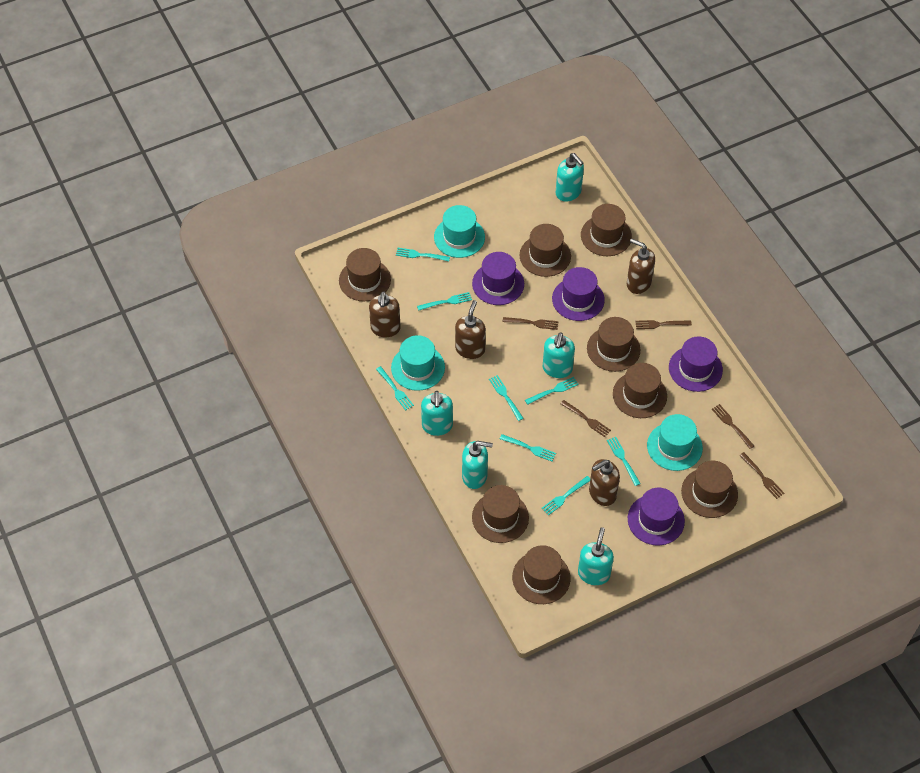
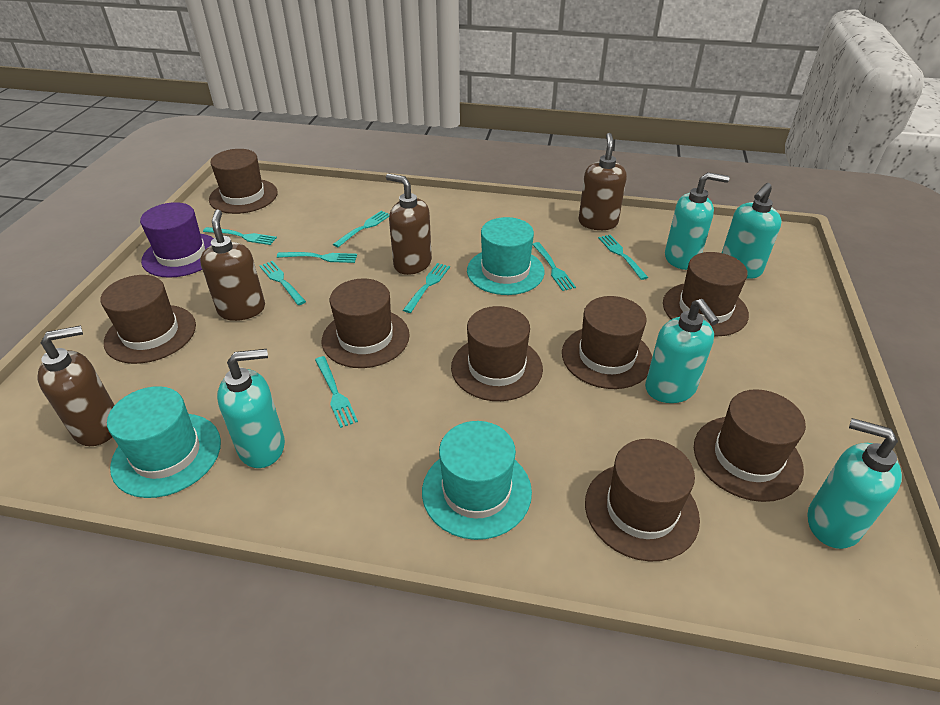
brown fork: [503,317,558,330] [560,400,611,437] [635,320,692,329] [712,404,754,449] [739,452,785,499] = 5 -> none = 0
purple hat: [472,252,524,305] [552,267,605,321] [628,488,685,546] [669,336,723,392] = 4 -> [140,202,214,278] = 1

